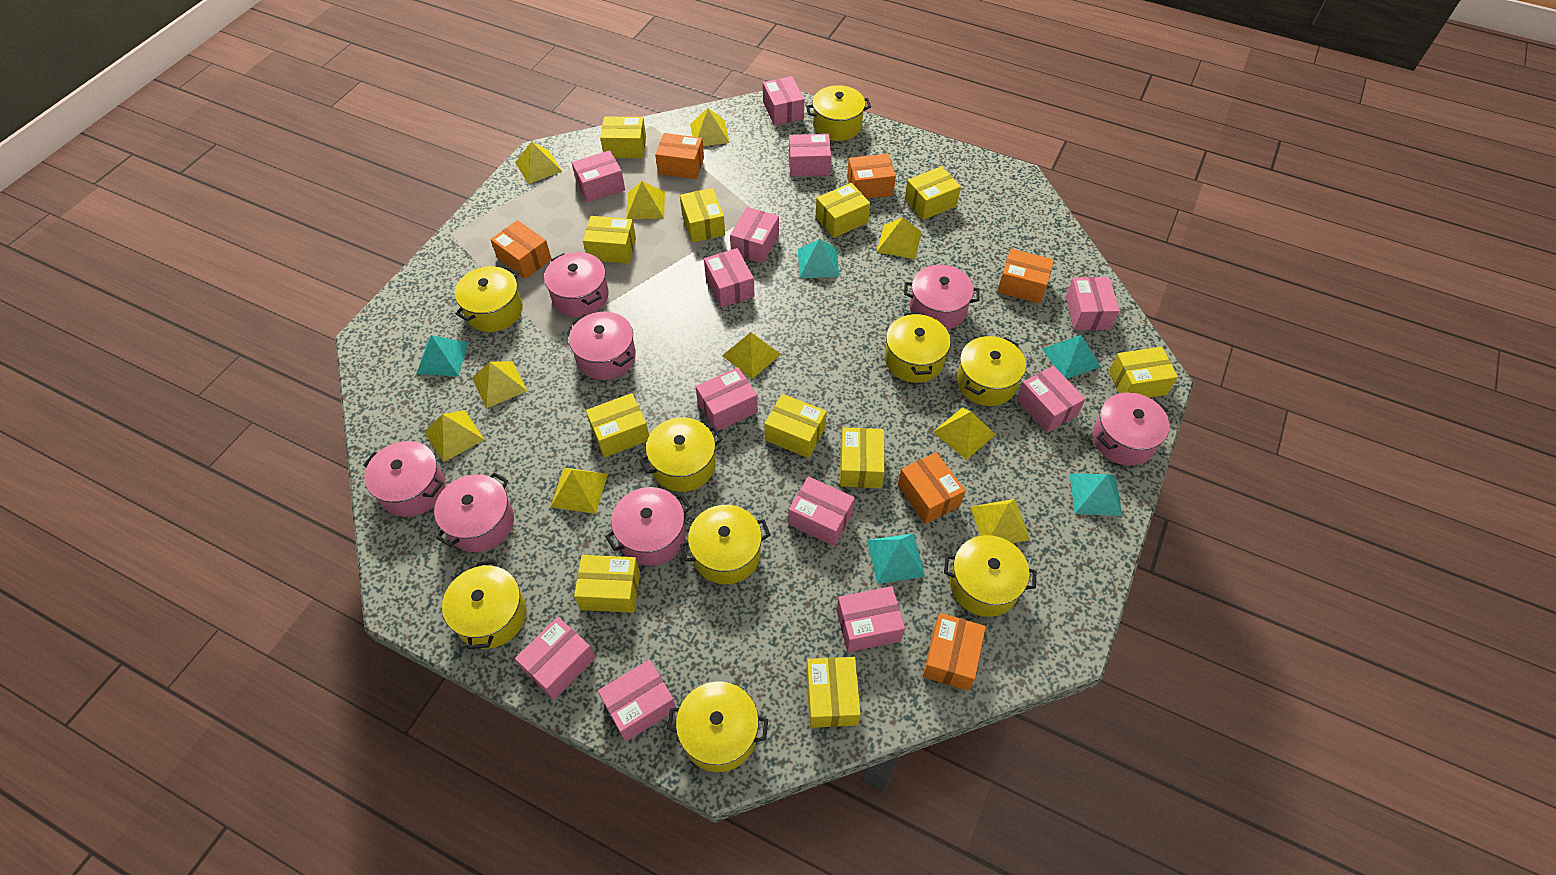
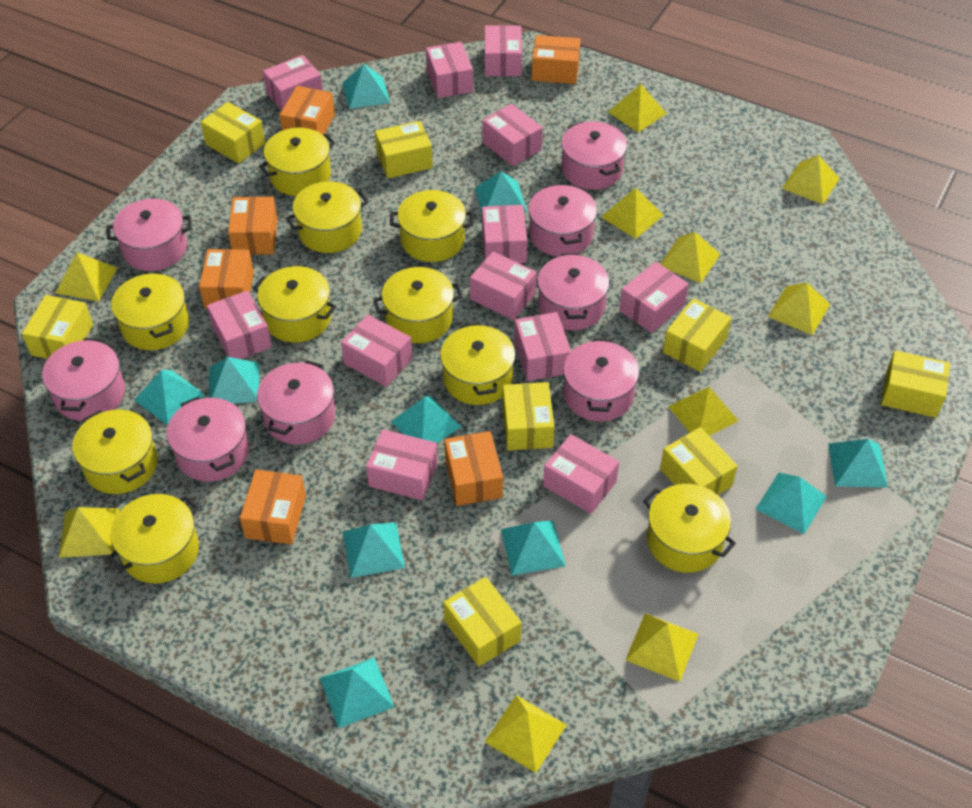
pink pot: [363,441,445,517] [434,472,514,552] [544,252,609,317] [569,312,636,380] [605,487,691,566] [904,265,980,330] [1092,392,1170,465] = 7 -> [42,338,125,421] [107,199,192,271] [167,396,249,482] [257,360,335,444] [528,184,597,257] [537,253,609,330] [561,121,627,190] [563,338,639,421] = 8
turquoise pyramid: [417,335,468,376] [798,239,839,278] [867,533,925,584] [1042,335,1101,379] [1069,473,1122,516] = 5 -> [134,370,205,425] [209,357,259,404] [320,657,394,729] [343,64,390,109] [343,522,405,578] [390,396,462,443] [475,171,527,212] [501,520,566,575] [756,473,827,534] [828,439,888,487] = 10
yellow box: [574,555,640,613] [583,216,636,264] [586,393,649,457] [600,117,646,158] [680,188,725,243] [764,394,827,458] [806,657,861,728] [816,183,870,238] [840,427,885,488] [905,166,961,220] [1109,347,1178,398] = 11 -> [22,295,93,359] [201,102,265,164] [375,121,433,178] [443,577,522,667] [502,382,555,450] [660,427,738,495] [663,298,732,372] [881,350,950,418] = 8
yellow pot: [442,560,527,649] [455,266,523,332] [639,417,722,492] [667,682,768,772] [680,505,770,584] [806,85,871,141] [885,312,951,383] [944,535,1037,617] [957,336,1026,406] = 9 -> [72,410,158,494] [107,494,199,583] [111,273,189,350] [253,266,336,342] [259,128,335,196] [286,182,369,253] [373,267,463,343] [390,190,474,262] [440,323,515,405] [643,484,736,573] = 10

